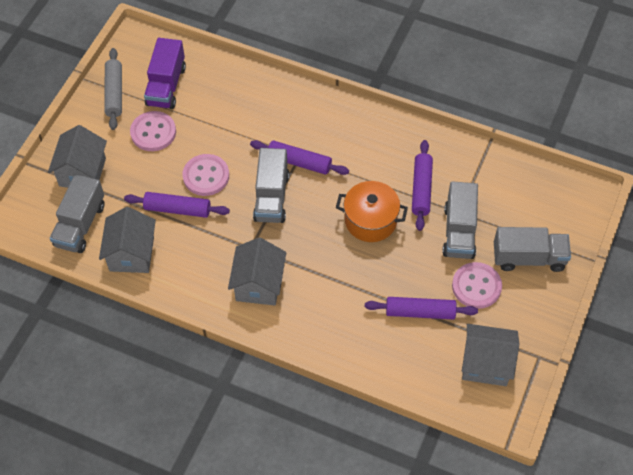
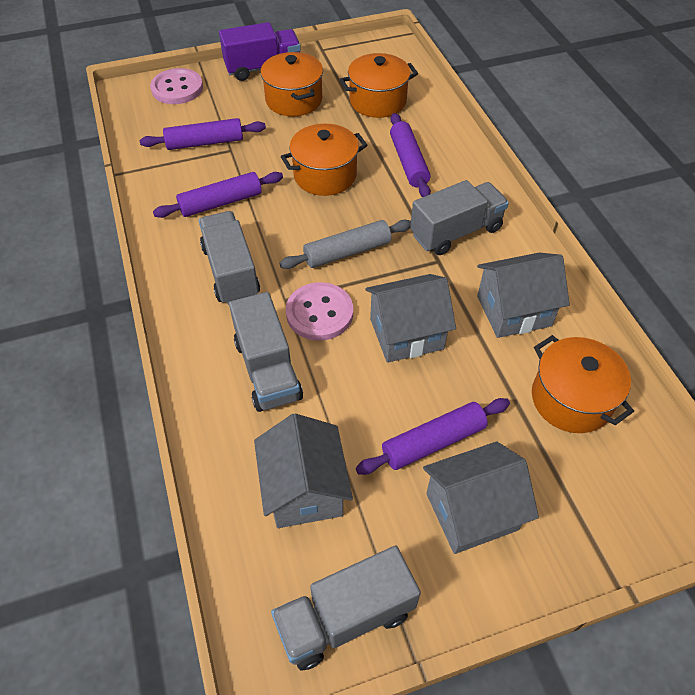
orange pot: [336,181,408,242] = 1 -> [261,52,323,116] [281,124,367,196] [339,53,418,118] [532,335,634,433] = 4
pink button: [130,111,176,151] [182,154,229,196] [452,262,502,309] = 3 -> [150,68,203,104] [286,282,353,340] = 2

